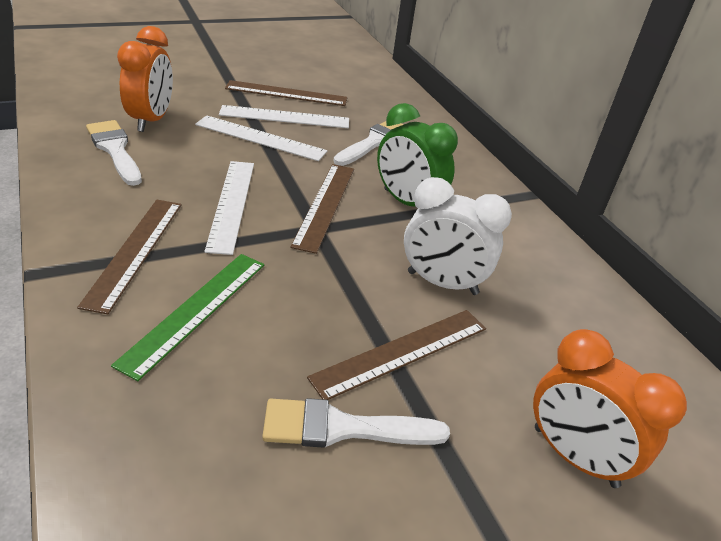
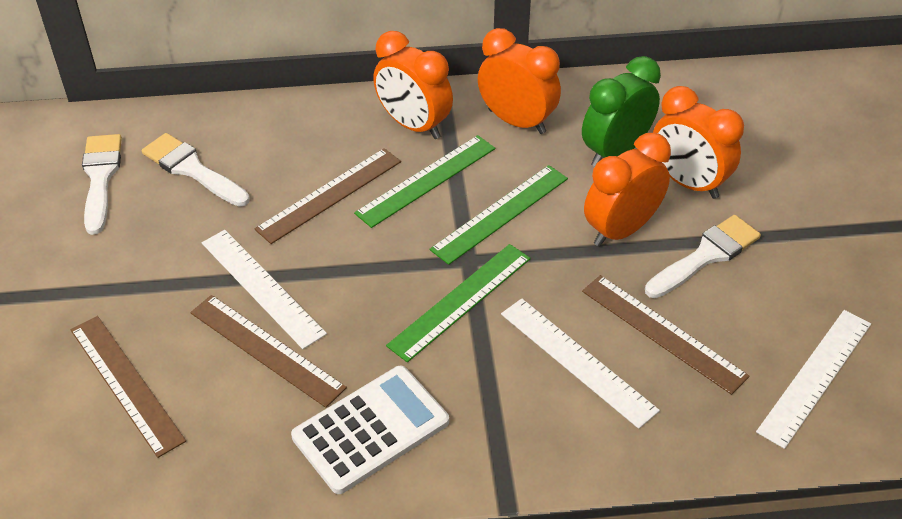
green ruler: [111,254,264,381] = 1 -> [354,135,495,228] [386,244,531,363] [430,165,568,265] = 3
orange clock: [117,26,173,132] [533,329,687,488] = 2 -> [373,31,453,139] [478,28,561,134] [584,133,671,247] [653,86,744,199] = 4
white calculator: none = 0 -> [291,366,449,494] = 1
white clock: [404,177,512,295] = 1 -> none = 0

